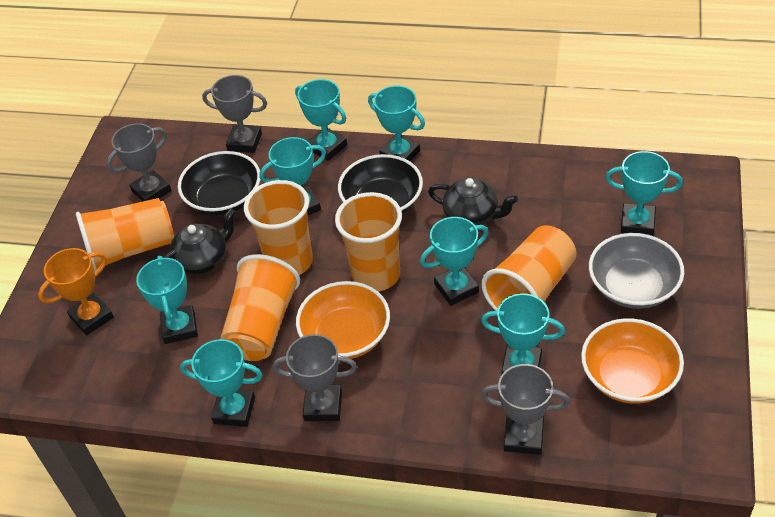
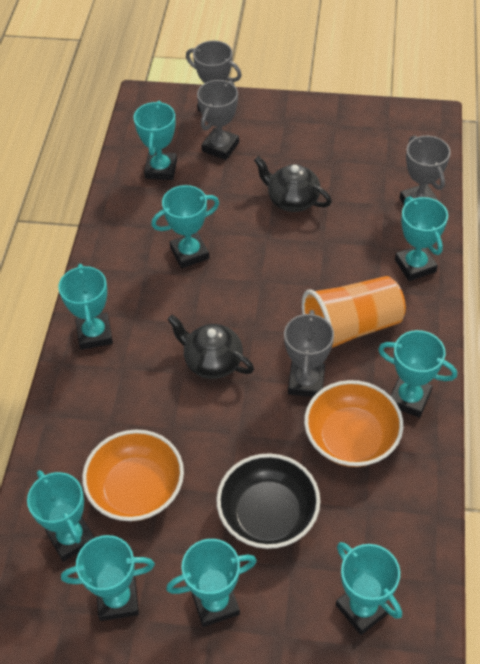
black bowl: [178,151,261,216] [338,154,423,214] = 2 -> [216,453,320,549] = 1
grey bowl: [589,233,684,309] = 1 -> none = 0
orange cup: [76,198,174,271] [220,254,300,361] [244,180,313,275] [335,192,402,292] [481,225,577,311] = 5 -> [302,276,406,348] = 1
orange trophy: [38,248,114,336] = 1 -> none = 0
turquoise trophy: [136,256,198,344] [180,339,263,427] [260,137,326,216] [295,79,347,161] [368,86,425,161] [420,217,489,306] [481,293,565,375] [605,151,683,236] = 8 -> [27,470,94,562] [58,264,113,350] [61,535,155,621] [134,101,177,180] [151,185,219,268] [166,539,257,627] [336,542,402,635] [378,330,457,418] [395,197,448,281] = 9

